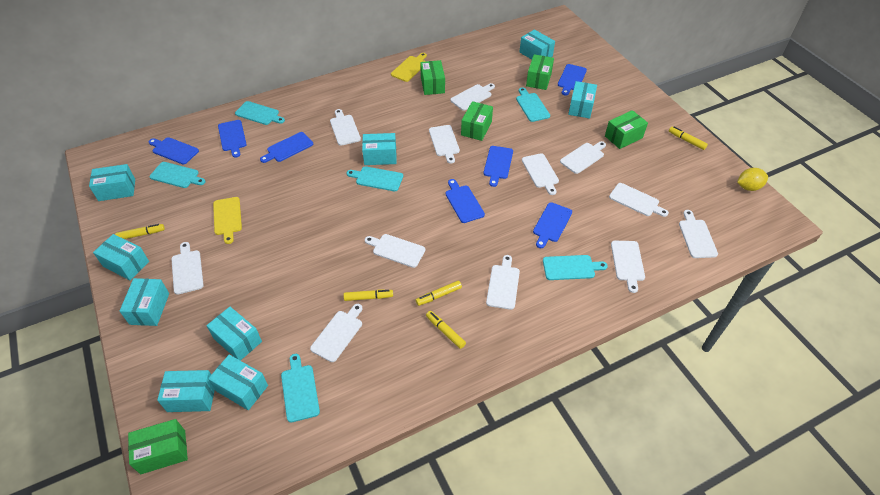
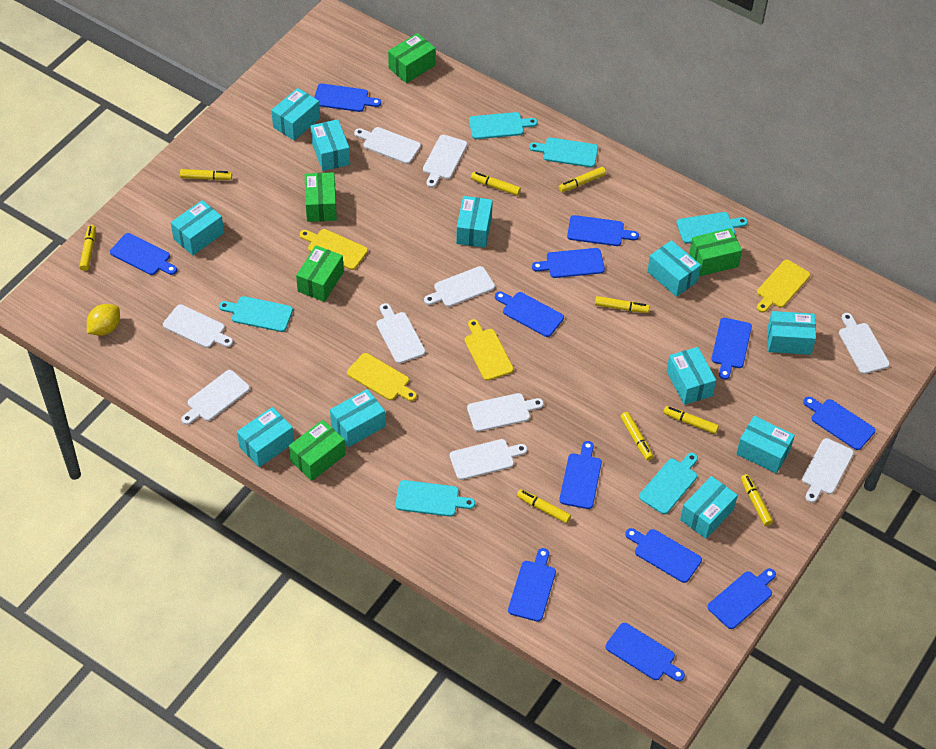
blue cutting board: [149,137,199,165] [218,120,247,158] [260,132,313,163] [445,179,485,223] [484,146,513,187] [533,202,572,248] [558,64,587,96] = 7 -> [110,233,177,275] [314,84,381,112] [495,291,564,337] [508,548,556,622] [532,248,605,278] [559,441,602,509] [567,215,639,246] [605,623,685,682] [625,528,702,583] [707,568,776,629] [711,318,752,379] [803,397,875,450] = 12
turquoise box: [89,164,135,201] [93,234,149,280] [120,278,169,326] [157,370,215,412] [206,307,262,361] [208,355,268,410] [362,133,397,165] [520,30,555,60] [568,81,597,118] = 9 -> [171,200,224,255] [237,407,294,467] [271,88,320,141] [310,119,350,171] [330,389,386,447] [456,196,493,248] [647,240,701,297] [667,347,716,405] [680,476,738,539] [736,416,795,474] [767,311,816,355] = 11
white cutting board: [171,242,204,295] [310,304,362,362] [330,109,361,146] [365,234,425,268] [429,125,460,164] [450,83,495,111] [486,255,520,310] [522,153,559,195] [560,141,606,174] [609,183,669,217] [611,241,645,293] [679,210,718,258] = 12 -> [163,304,233,348] [181,370,250,425] [354,127,421,164] [376,303,425,364] [423,135,467,187] [424,266,495,307] [450,439,527,480] [467,393,544,432] [802,438,854,503] [839,313,890,374] = 10
yellow cutting board: [213,197,242,244] [391,53,427,82] = 2 -> [299,229,368,270] [347,353,417,401] [465,319,514,381] [757,260,810,313] = 4
yellow marker: [115,224,165,239] [344,290,393,301] [416,280,462,306] [426,311,466,349] [669,126,708,150] = 5 -> [79,225,96,271] [180,169,232,180] [471,172,521,196] [517,489,571,523] [559,167,606,192] [595,296,650,313] [620,412,654,461] [663,406,719,434] [741,474,773,526] = 9

